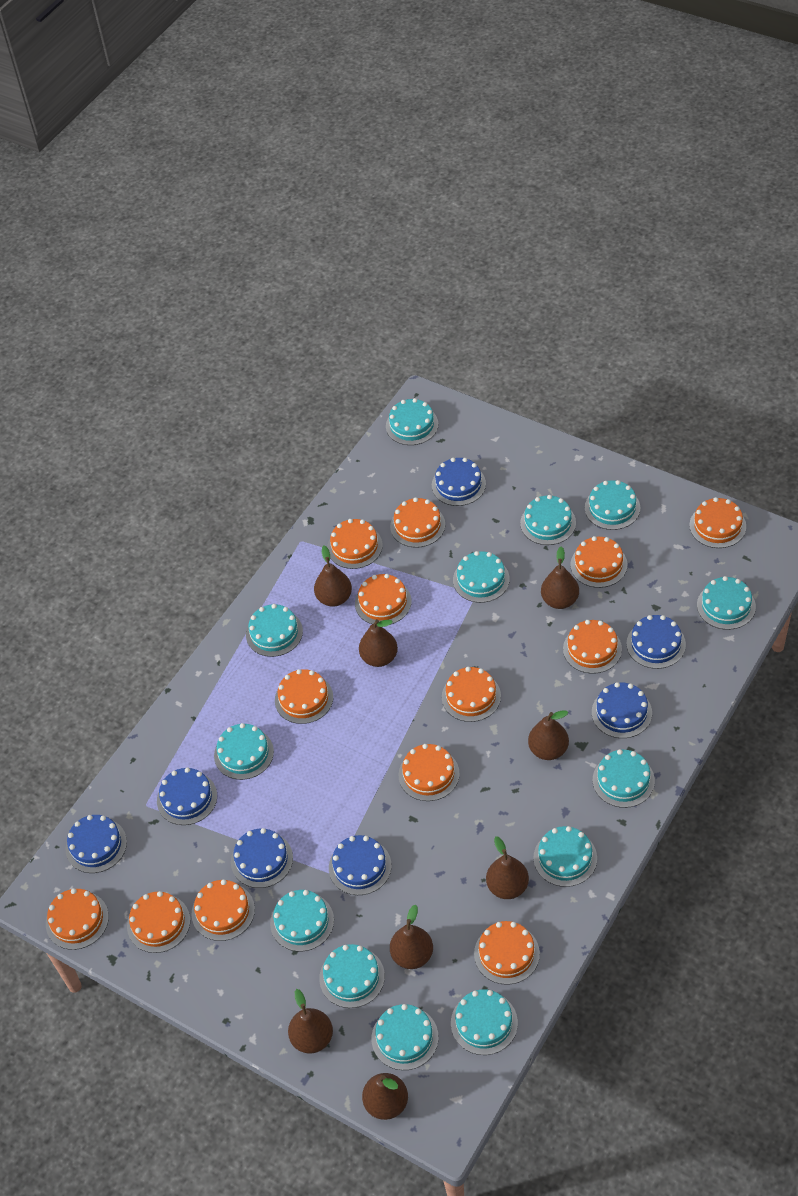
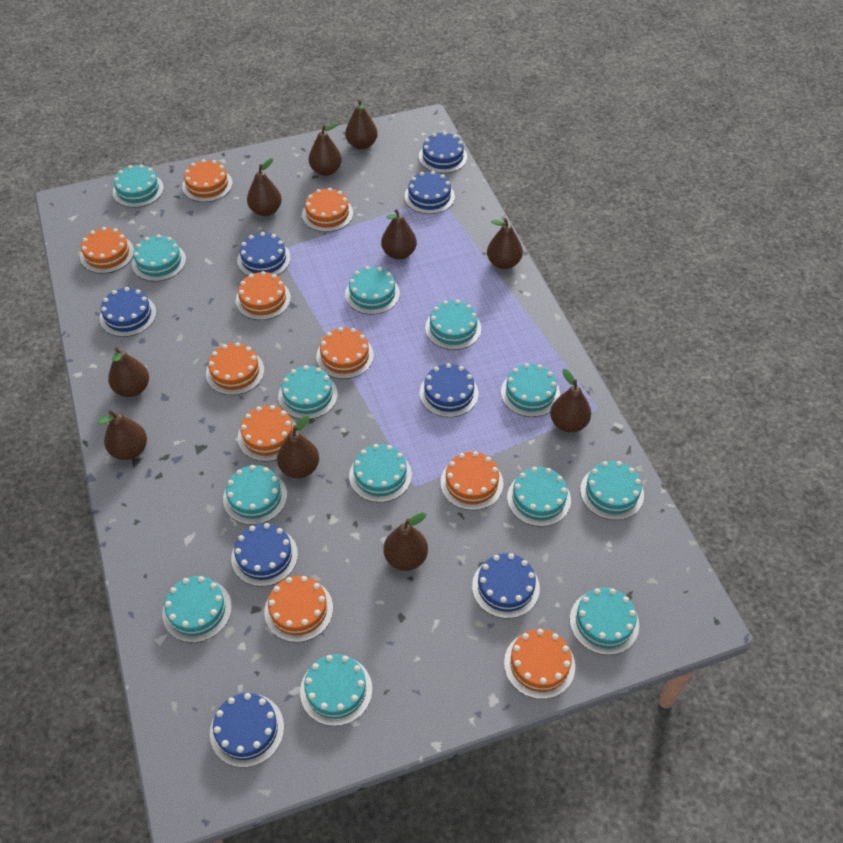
blue cake: [66,815,127,873] [157,767,217,825] [231,828,293,888] [329,835,392,895] [432,458,486,506] [592,682,652,738] [627,615,686,669] = 7 -> [100,287,156,337] [210,693,284,767] [231,523,298,586] [237,232,291,276] [404,171,455,214] [419,132,467,173] [420,363,478,417] [472,553,540,618] = 8
brown pear: [288,989,333,1054] [314,545,352,607] [359,619,398,667] [362,1073,408,1120] [390,905,433,969] [486,836,529,899] [528,711,569,760] [541,547,579,609] = 8 -> [97,411,147,460] [108,348,149,397] [247,158,282,216] [277,416,319,478] [309,123,342,176] [345,100,378,150] [381,209,417,260] [384,512,428,571] [487,218,523,269] [550,369,591,433] = 10
orange cake: [46,888,109,950] [127,891,190,953] [192,879,255,941] [275,669,333,724] [327,519,383,569] [355,574,412,624] [390,497,445,548] [399,744,460,801] [442,667,501,722] [474,921,540,985] [563,620,622,674] [570,536,627,588] [689,497,746,548] = 13 -> [80,227,134,274] [182,159,233,202] [206,342,264,395] [236,271,291,320] [238,405,299,462] [264,576,333,642] [302,188,353,232] [316,327,374,379] [440,451,503,510] [504,629,575,699] = 10

